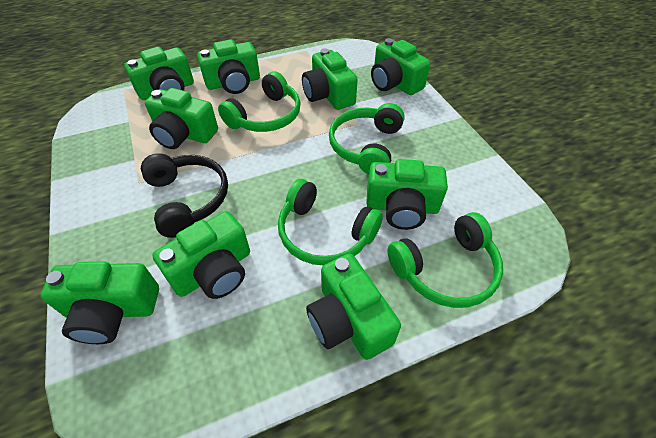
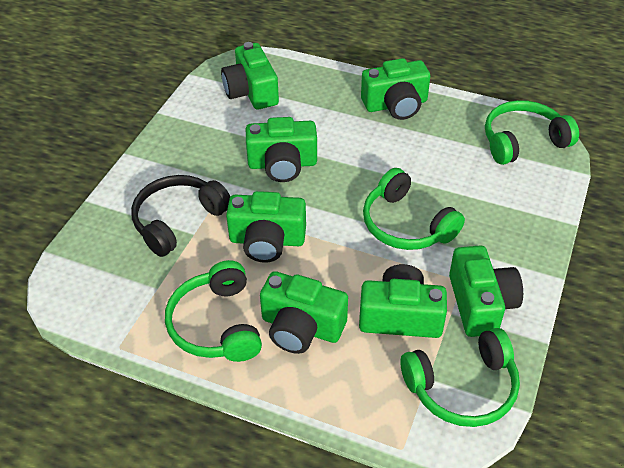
green camera: [40,261,159,344] [124,47,194,100] [145,88,218,149] [152,211,250,299] [197,39,260,94] [302,48,358,110] [306,253,401,360] [366,159,448,230] [371,38,430,95] = 9 -> [221,42,279,110] [226,191,306,263] [246,117,317,182] [260,271,348,354] [359,264,447,338] [361,58,430,120] [449,245,523,337] = 7

